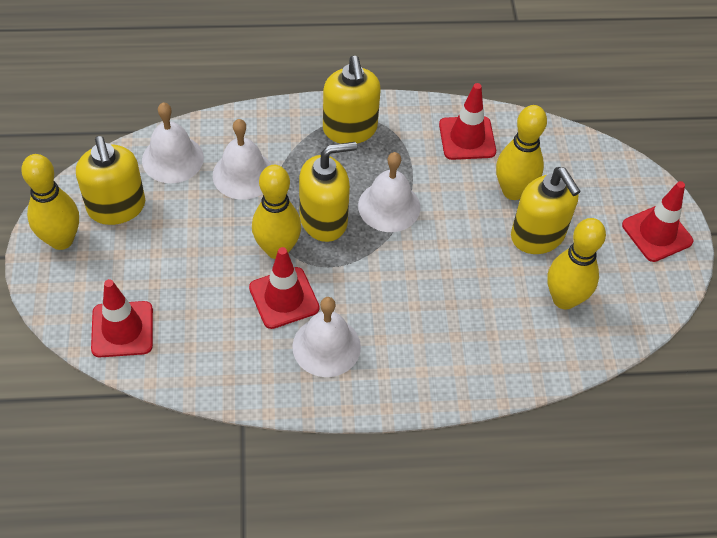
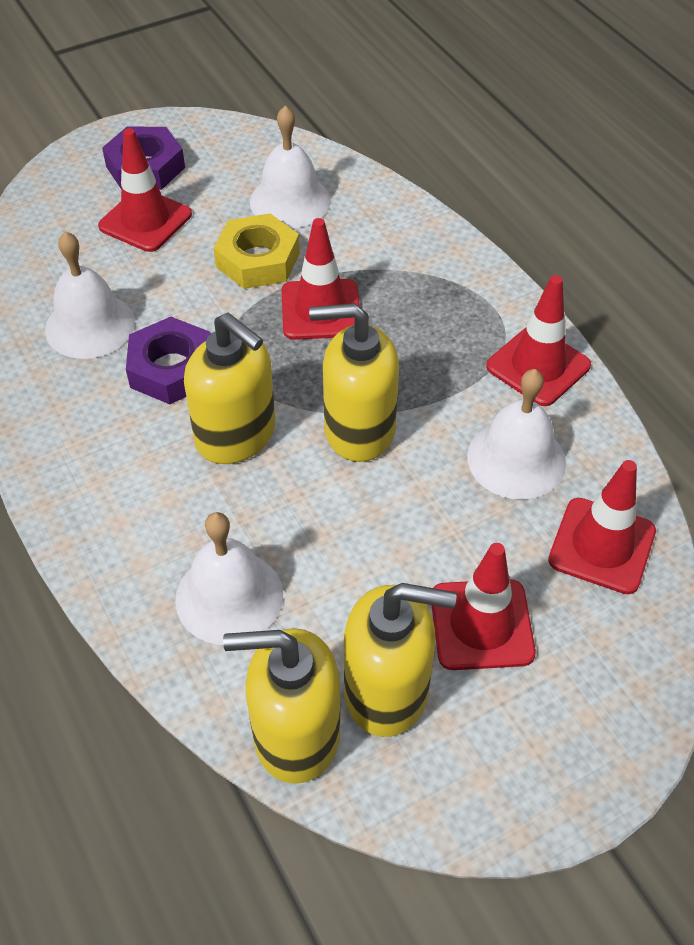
purple nut: none = 0 -> [102,127,185,190] [126,317,210,404] = 2
red traffic cone: [91,279,153,357] [249,247,320,329] [439,83,496,160] [622,181,693,262] = 4 -> [98,128,192,252] [281,218,360,340] [432,543,536,670] [486,275,591,406] [548,460,656,594] = 5
yellow bowling pin: [21,154,79,250] [252,165,301,259] [496,105,547,200] [547,218,606,310] = 4 -> none = 0
yellow nut: none = 0 -> [213,213,300,289] = 1

